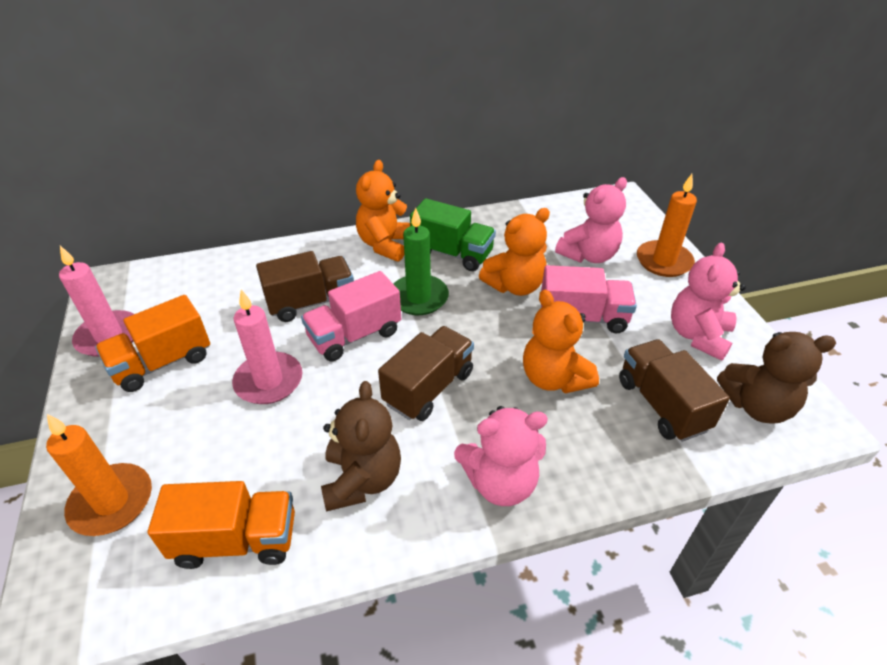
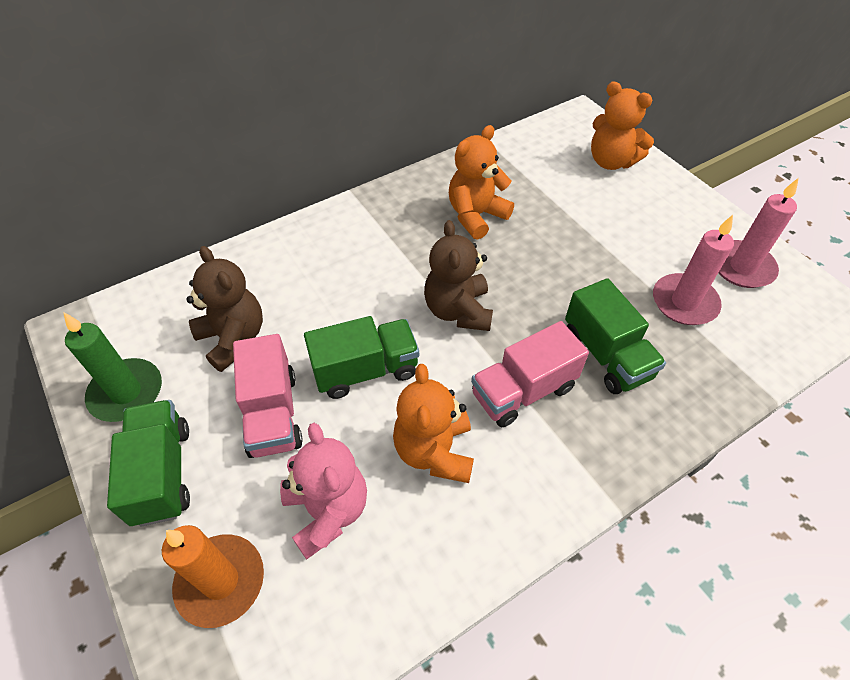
brown truck: [256,251,354,322] [378,326,474,421] [619,339,730,442] = 3 -> none = 0
green truck: [410,198,496,271] = 1 -> [107,400,190,527] [304,316,419,399] [565,278,666,394] = 3
orange candle: [46,414,152,536] [637,174,697,277] = 2 -> [162,525,264,628] = 1
orange truck: [95,295,210,392] [148,481,295,569] = 2 -> none = 0
pink teddy bear: [454,406,548,506] [555,177,627,263] [671,243,746,361] = 3 -> [280,423,367,560] = 1

